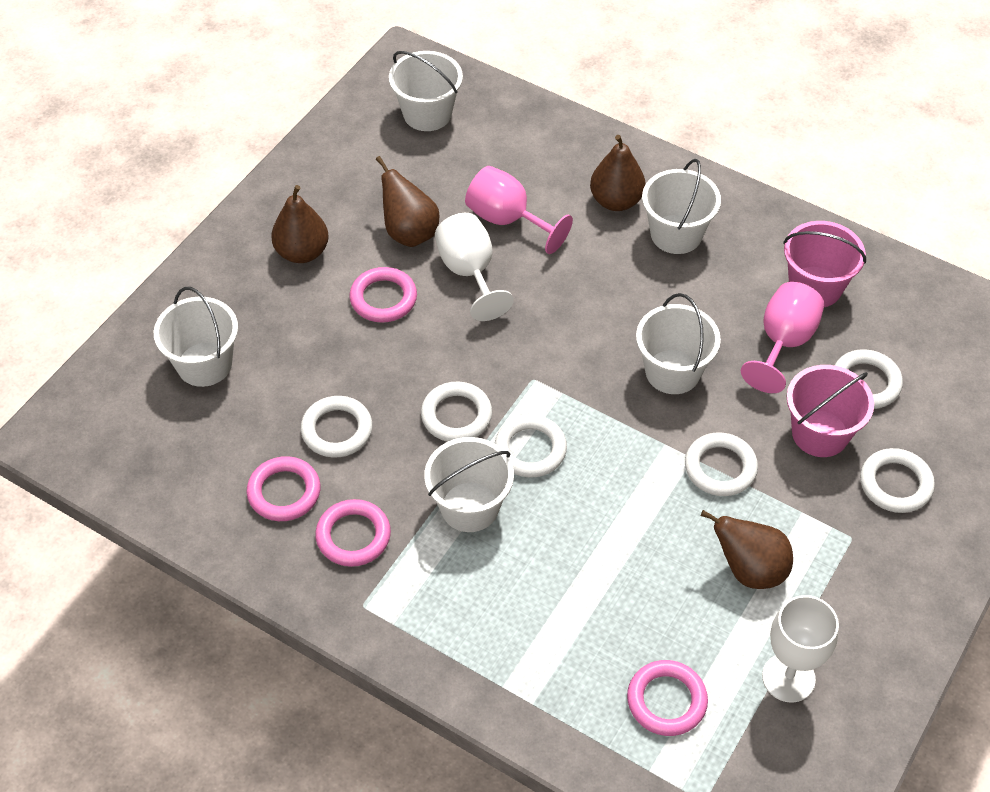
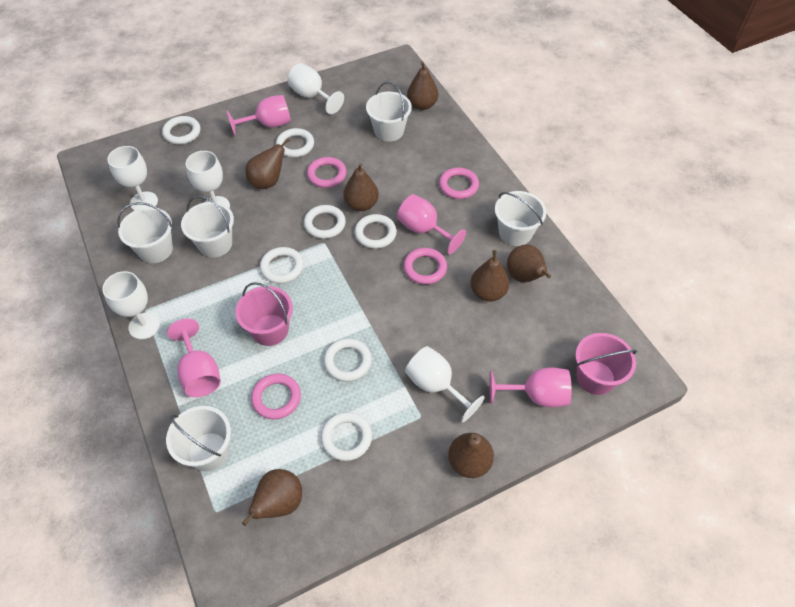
brown pear: [271,185,329,263] [376,156,440,247] [590,135,646,211] [701,510,793,589] = 4 -> [242,469,302,526] [245,138,290,189] [343,163,379,211] [407,61,438,110] [448,433,494,478] [470,250,509,302] [507,244,551,282] = 7
pink goblet: [465,166,573,254] [741,282,825,393] = 2 -> [167,319,221,397] [227,95,291,136] [397,194,466,254] [489,368,572,407] = 4
white goblet: [435,213,514,321] [762,595,839,703] = 2 -> [102,271,160,339] [108,146,158,211] [186,151,230,208] [287,63,344,114] [405,346,485,422] = 5
white ring: [301,396,372,458] [421,381,492,442] [495,415,567,478] [685,432,758,496] [834,349,903,409] [860,448,935,513] = 6 -> [162,116,200,144] [260,247,304,284] [276,128,314,157] [304,205,346,239] [321,412,372,461] [324,338,372,382] [354,214,397,249] = 7

